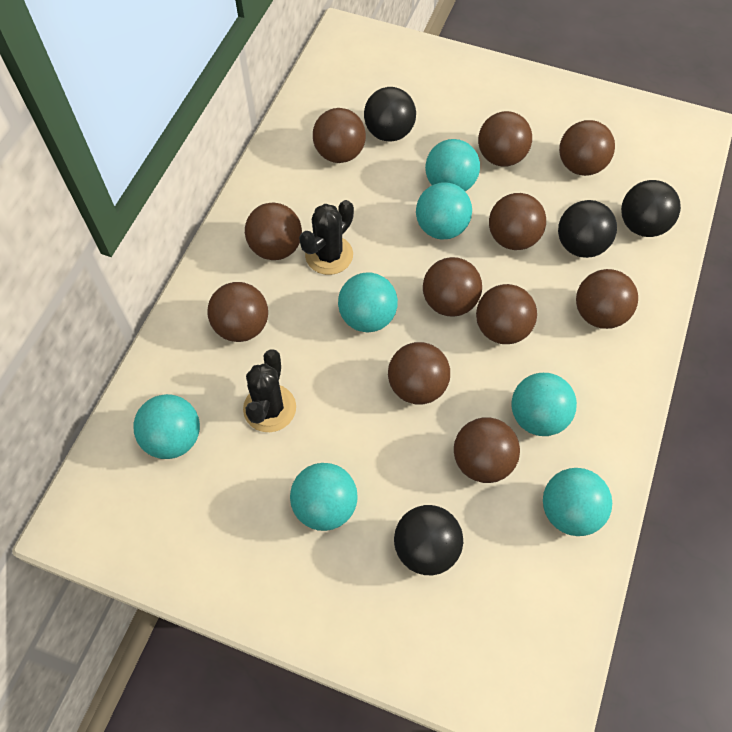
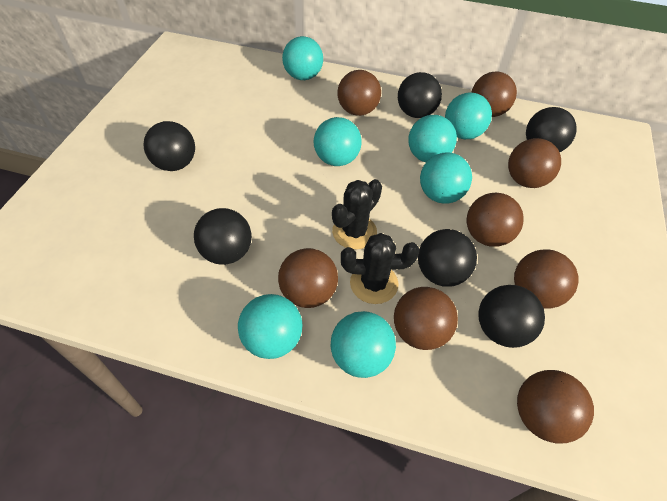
black ball: [364,87,416,142] [394,505,463,575] [558,200,617,258] [621,180,681,237] = 4 -> [144,121,195,171] [194,208,252,265] [398,72,442,118] [418,229,477,287] [478,285,545,348] [526,107,577,152] = 6
brown ball: [207,282,268,342] [245,203,302,260] [313,108,366,163] [388,342,450,405] [423,257,482,317] [454,417,520,483] [476,284,537,344] [478,111,532,167] [489,193,546,250] [559,120,615,176] [576,269,638,329] = 11 -> [278,248,338,308] [337,70,381,116] [394,287,458,350] [467,192,524,247] [471,71,517,117] [508,138,561,188] [514,249,578,309] [517,370,594,444] = 8

